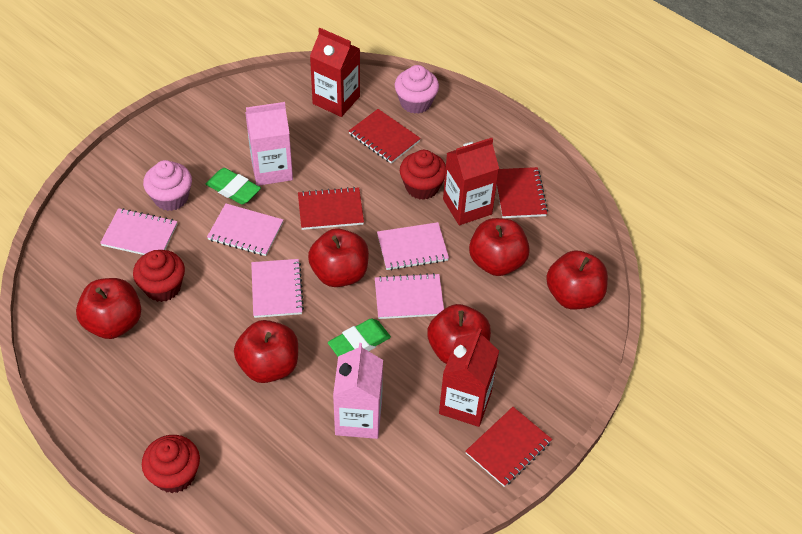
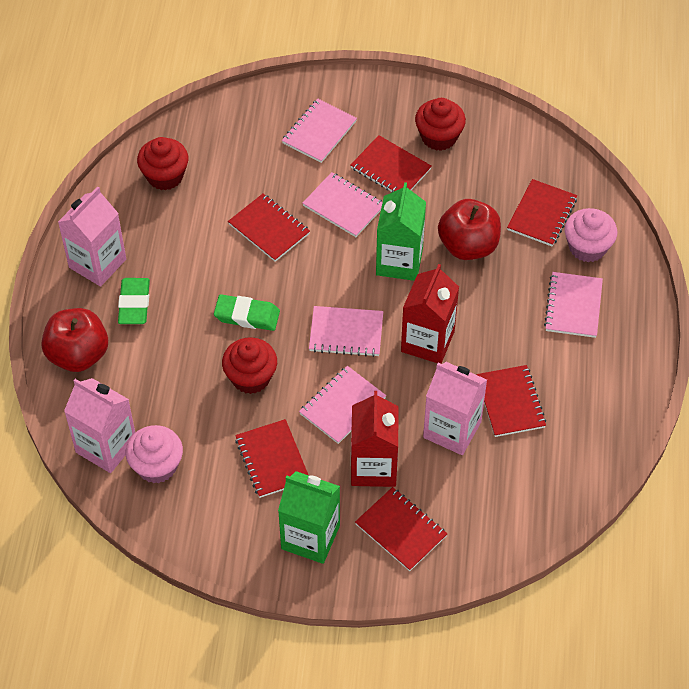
green carton: none = 0 -> [278,471,340,564] [376,182,426,281] = 2
pink carton: [245,102,293,186] [333,343,383,439] = 2 -> [58,186,126,287] [64,378,135,473] [423,362,487,455] = 3
red apple: [76,278,141,339] [234,320,298,383] [308,228,369,287] [427,304,491,364] [469,218,530,276] [546,250,608,310] = 6 -> [41,308,108,372] [438,199,501,260] = 2
red carton: [310,28,360,117] [439,329,499,427] [443,138,499,225] = 3 -> [351,391,399,487] [401,264,459,364] = 2
red notebook: [298,187,364,230] [349,109,421,164] [465,407,552,487] [497,167,548,218] = 4 -> [228,194,310,262] [235,419,308,498] [350,135,432,192] [355,487,447,571] [476,365,546,437] [507,179,577,246] = 6

